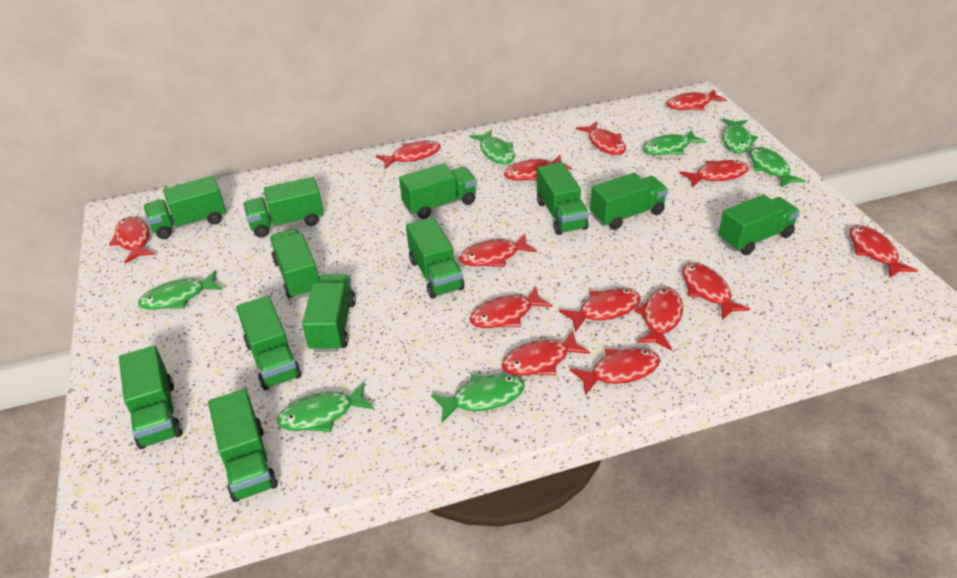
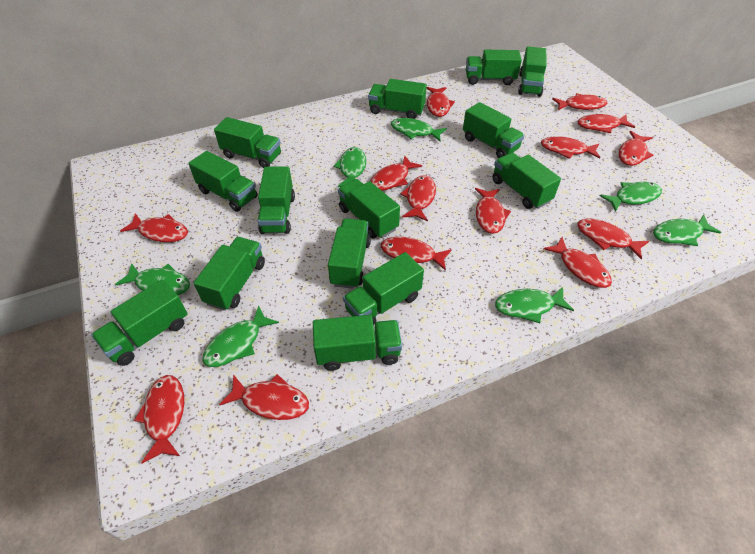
green truck: [119,346,182,449] [143,176,226,239] [208,389,278,502] [236,296,301,390] [243,177,324,238] [270,229,319,299] [302,274,356,352] [399,164,477,219] [406,217,464,299] [537,162,589,235] [590,173,668,230] [718,195,800,255] = 12 -> [91,279,188,366] [188,151,258,212] [194,237,265,311] [214,117,281,168] [258,166,295,234] [313,315,402,371] [328,219,371,289] [338,179,400,239] [343,252,424,326] [368,79,427,119] [463,102,524,158] [466,50,522,85] [492,152,561,209] [518,46,547,97] = 14

